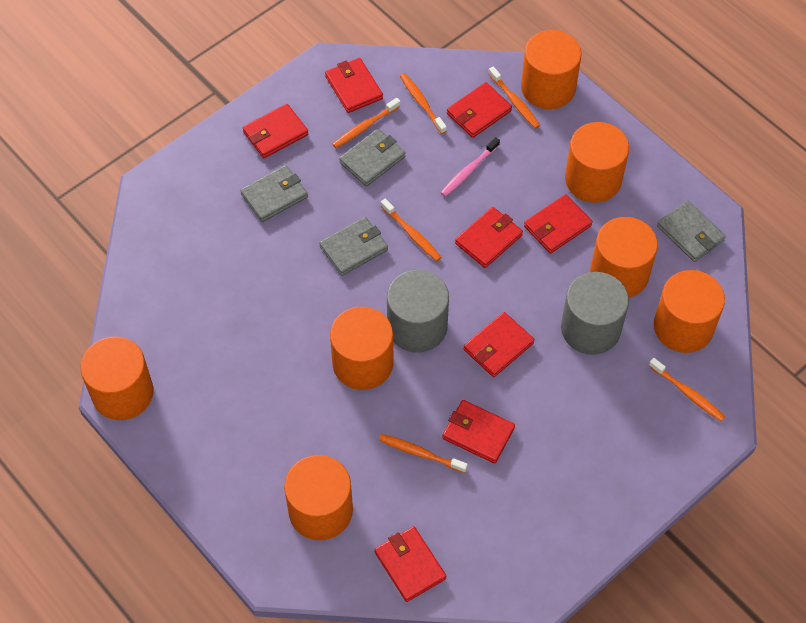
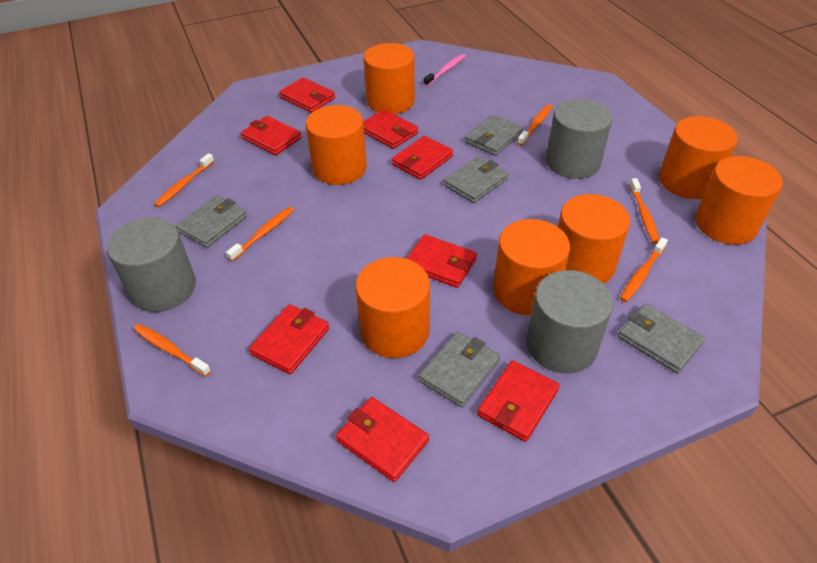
grey cylinder: [387,270,449,353] [561,272,629,355] = 2 -> [107,217,196,312] [526,270,613,373] [546,99,612,179] = 3
grey wallet: [240,165,308,222] [319,217,388,276] [339,129,405,186] [657,200,726,262] = 4 -> [176,195,247,248] [419,331,500,407] [444,156,508,203] [465,114,523,156] [618,303,705,374] = 5

